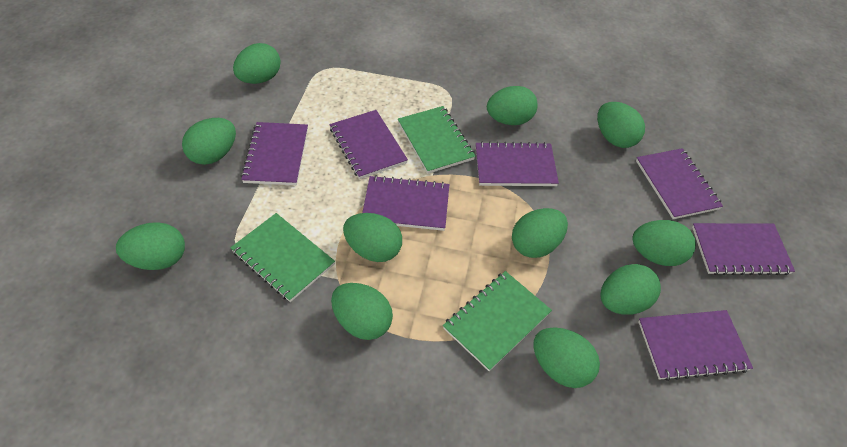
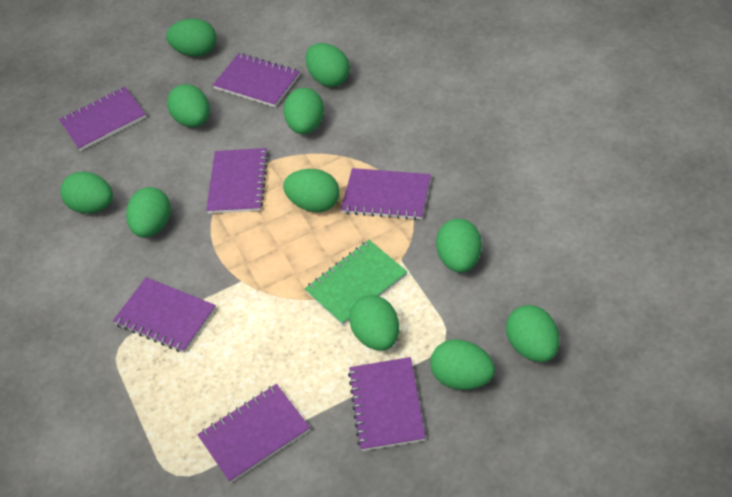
green notebook: [230,213,335,302] [398,106,475,174] [443,271,552,371] = 3 -> [305,240,407,325] = 1

